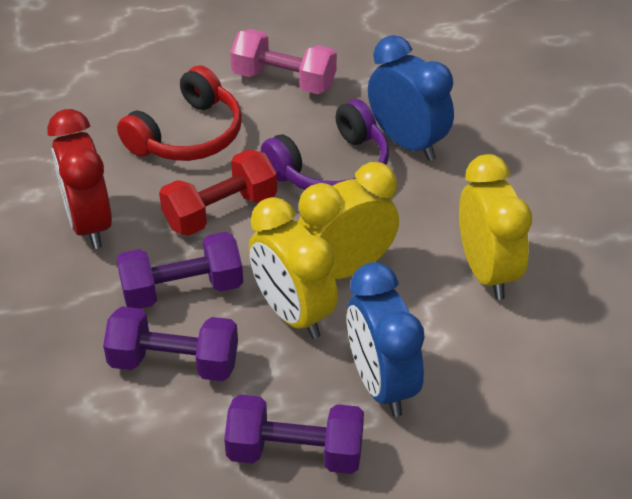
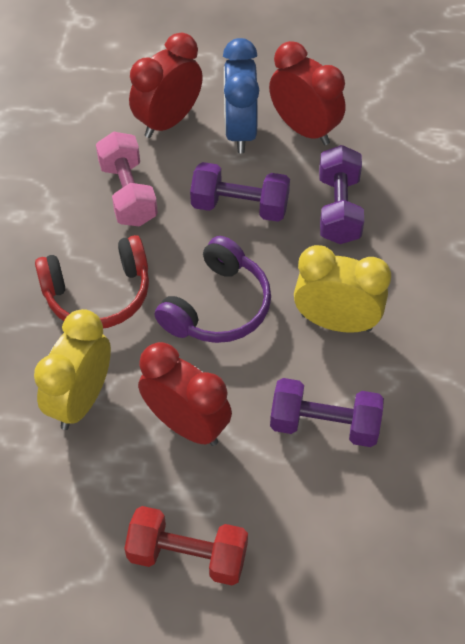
blue clock: [347,262,425,417] [368,35,454,161] = 2 -> [223,38,259,153] = 1
red clock: [47,109,112,249] = 1 -> [129,33,203,138] [138,342,232,446] [269,41,345,145] = 3
yellow clock: [249,197,338,339] [298,162,399,279] [459,154,532,300] = 3 -> [34,309,111,430] [294,245,391,333] = 2

